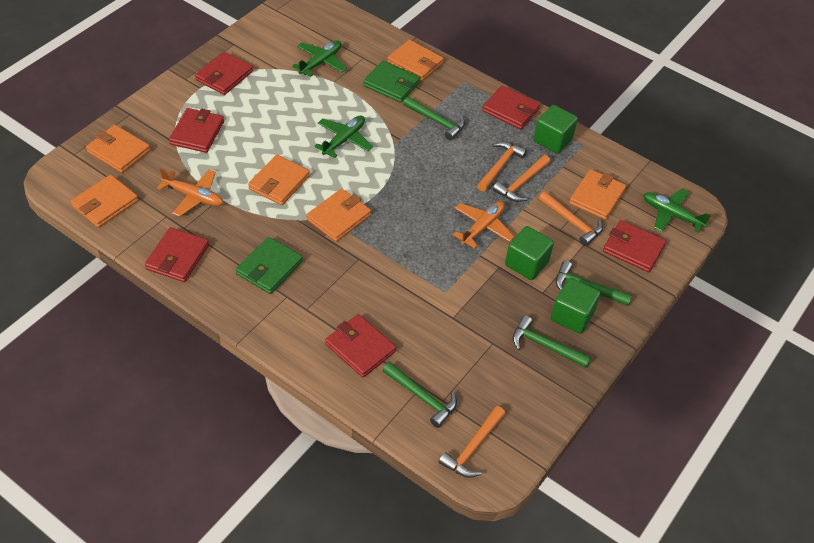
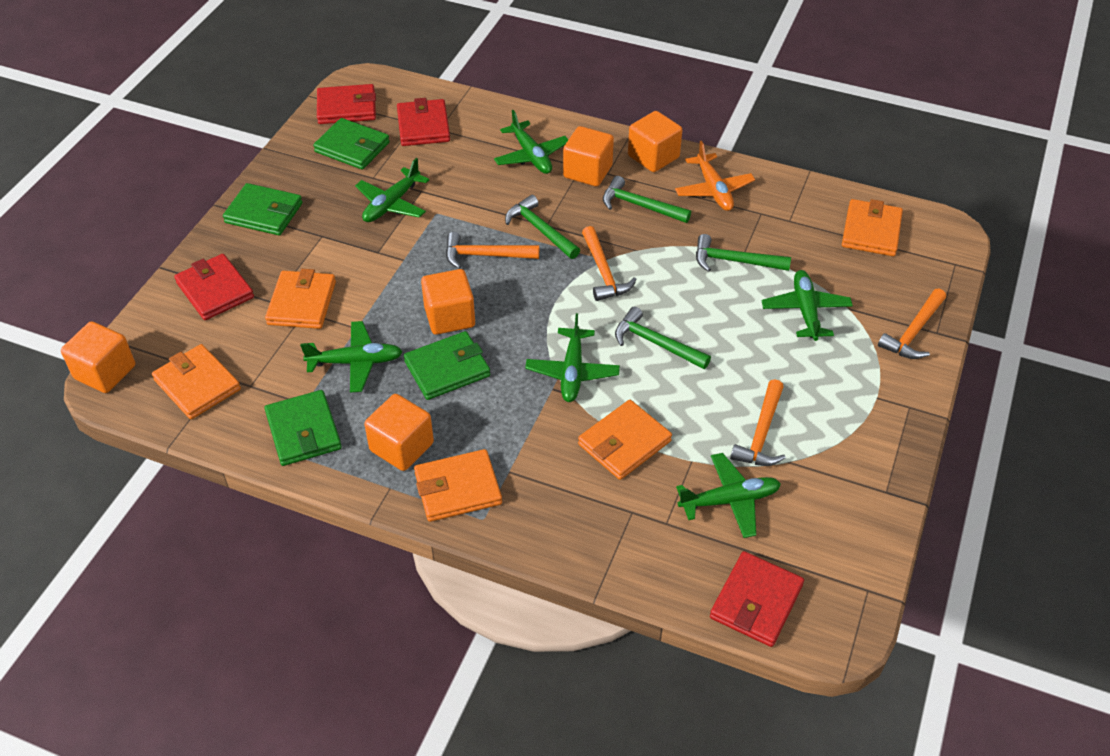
green cube: [505,226,554,280] [533,105,578,153] [551,278,601,334] = 3 -> none = 0
green plane: [292,40,347,77] [314,115,373,158] [643,188,711,233] = 3 -> [300,321,403,393] [355,158,429,222] [494,110,568,174] [525,313,620,402] [676,453,781,538] [762,270,853,341] = 6
green wallet: [236,237,303,294] [363,61,420,103] = 2 -> [223,183,302,235] [264,390,342,466] [313,118,390,169] [404,331,490,400] = 4
orange cube: none = 0 -> [61,321,135,393] [364,394,434,471] [421,269,475,335] [563,126,614,186] [628,111,682,172] = 5
orange plane: [157,168,223,217] [453,201,514,249] = 2 -> [675,141,755,211] = 1
orange wallet: [71,175,138,228] [86,125,150,173] [248,155,310,205] [307,189,371,242] [387,40,444,81] [569,169,626,220] = 6 -> [152,344,241,419] [265,269,336,329] [414,449,502,522] [578,400,672,480] [842,199,903,256] = 5
red wallet: [145,227,209,282] [169,108,224,153] [195,51,253,95] [325,314,396,377] [482,86,540,129] [603,220,666,272] = 6 -> [174,254,254,320] [317,84,376,124] [397,98,450,146] [710,551,804,647] = 4

